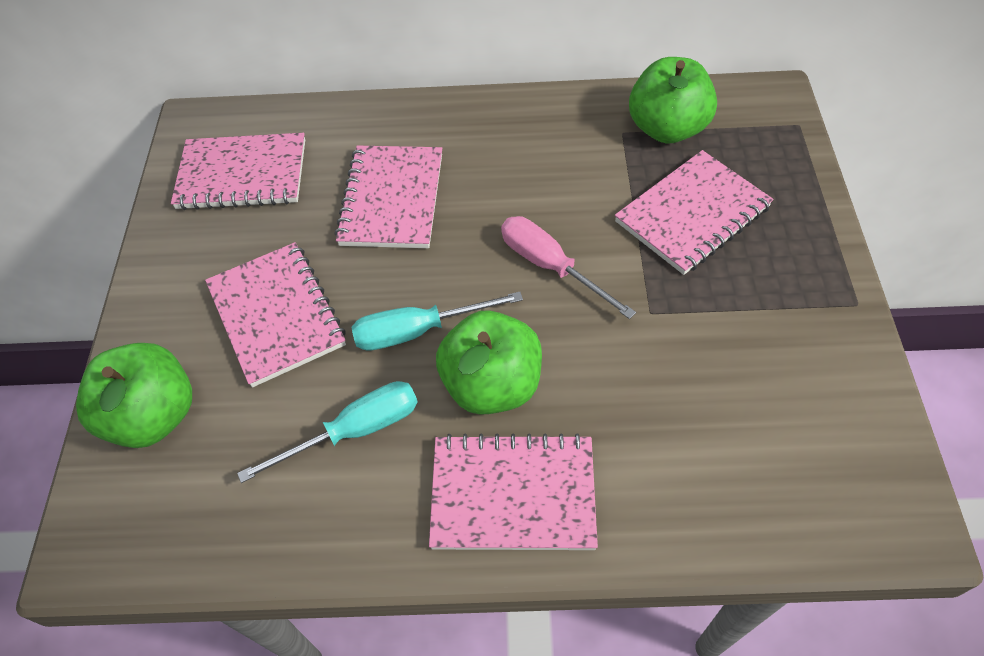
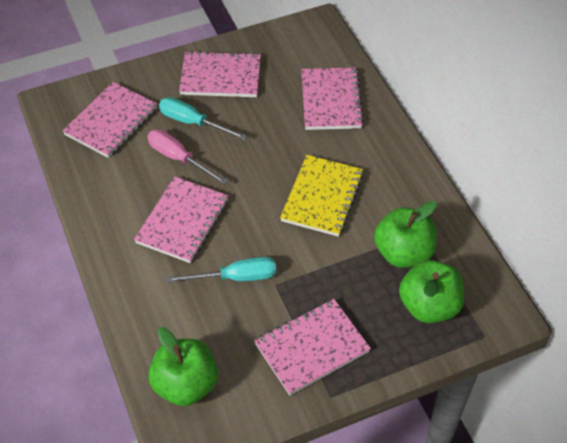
yellow notebook: none = 0 -> [280,155,364,237] = 1

